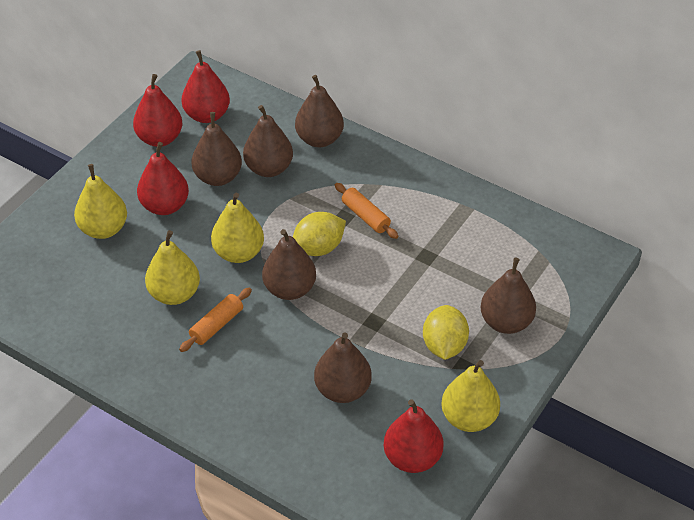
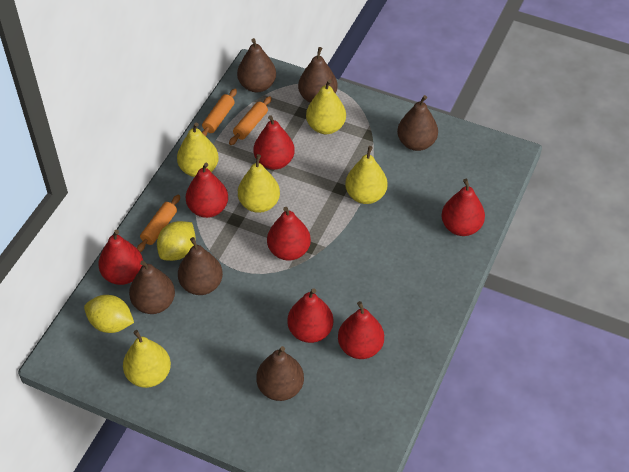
orange rolling pin: [179,287,252,352] [335,183,398,239] = 2 -> [137,195,180,252] [202,89,237,136] [229,96,271,145] = 3
red pear: [133,74,182,147] [137,142,189,215] [182,50,230,123] [383,399,444,473] = 4 -> [98,230,143,285] [186,163,228,218] [254,115,295,170] [267,207,311,261] [287,288,333,343] [338,301,384,359] [441,179,485,236] = 7
yellow pear: [74,164,127,239] [145,230,200,305] [211,192,264,263] [441,360,500,432] = 4 -> [123,330,171,388] [177,123,219,177] [238,154,280,213] [306,79,346,134] [345,146,388,204] = 5

